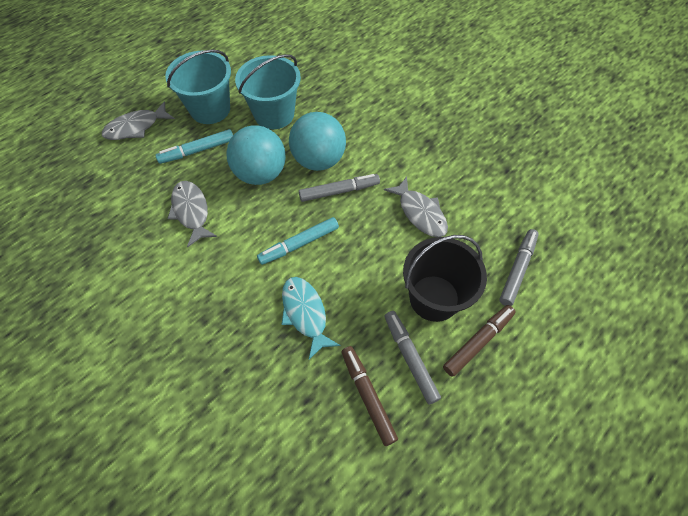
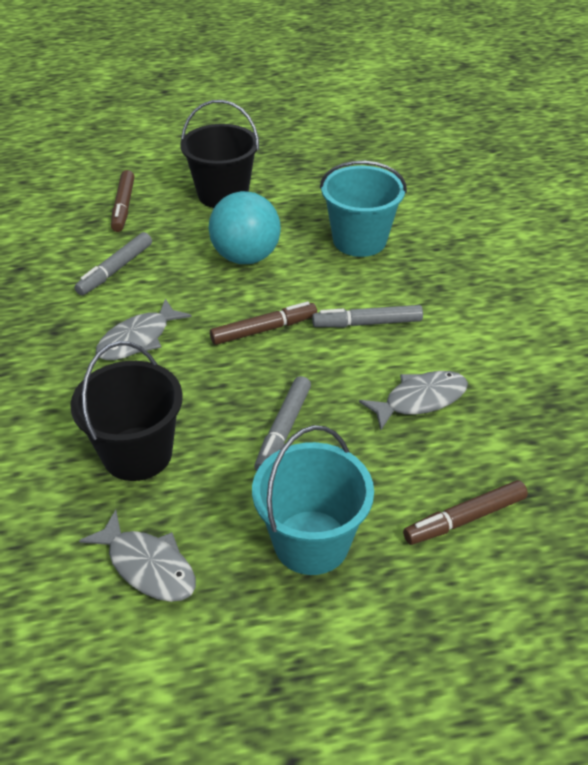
black bucket: [403,235,487,322] = 1 -> [70,341,183,481] [180,100,259,208] = 2
brown marker: [341,346,398,446] [443,305,515,377] = 2 -> [111,170,134,232] [210,301,317,345] [403,480,528,545] = 3
turquoise ball: [226,125,286,185] [289,112,346,171] = 2 -> [208,191,281,264] = 1
turquoise fish: [282,277,341,359] = 1 -> none = 0
turquoise marker: [155,129,233,164] [257,217,339,265] = 2 -> none = 0

